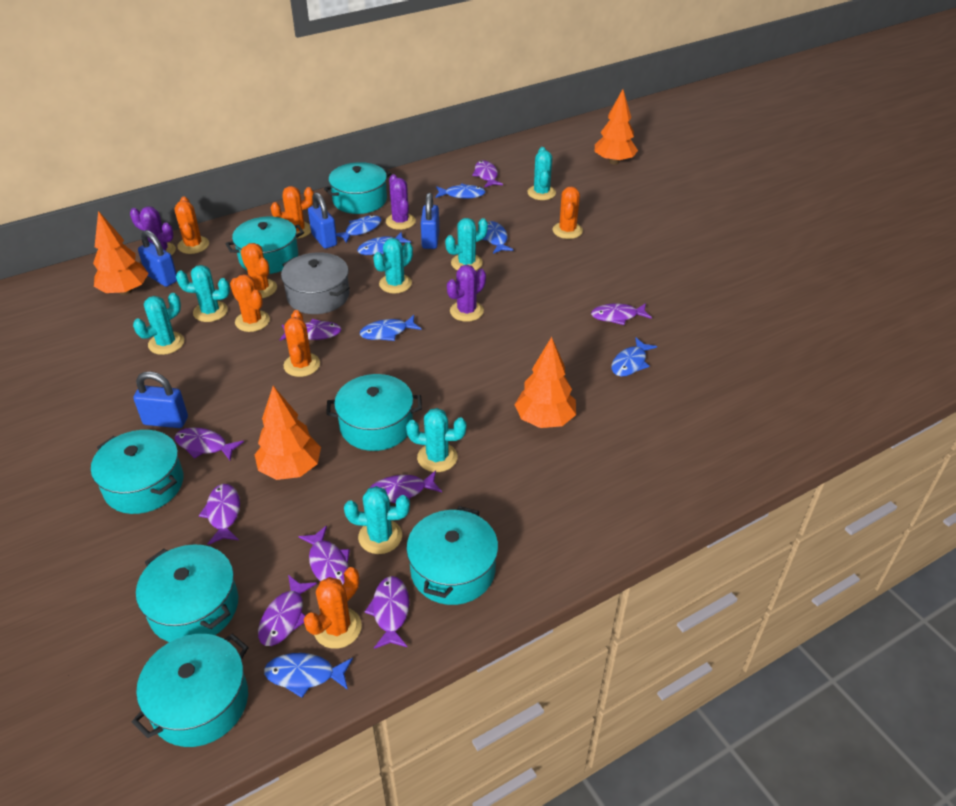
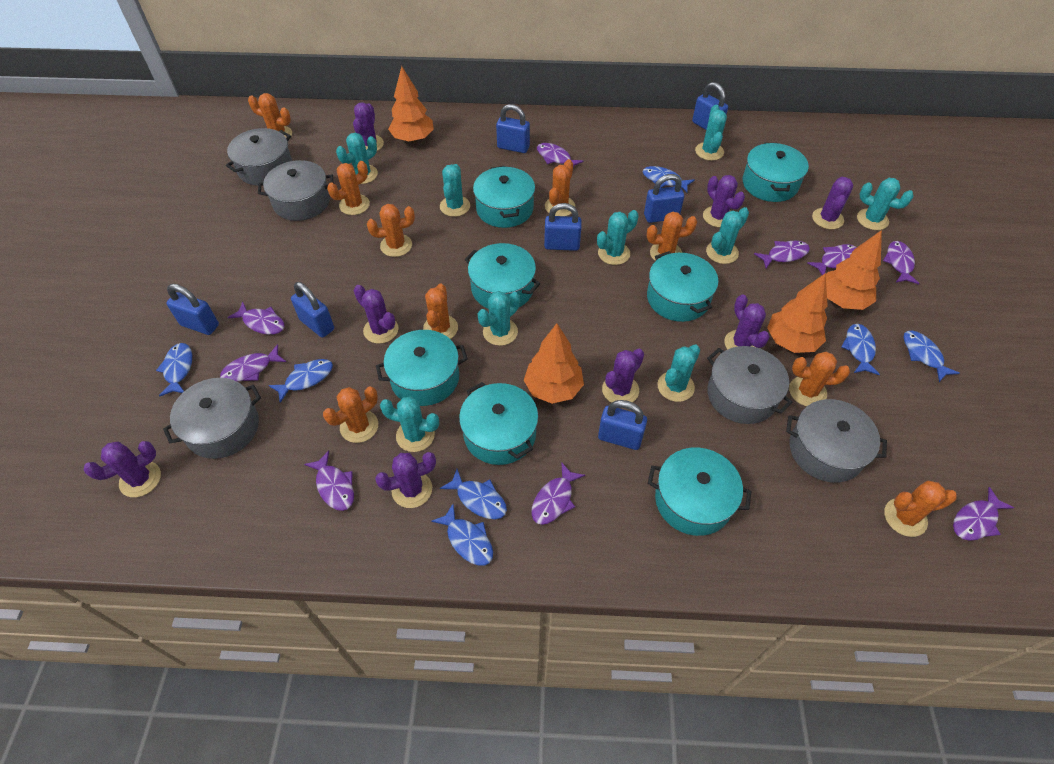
blue padlock: [133,371,188,428] [138,230,177,287] [308,192,337,249] [421,193,439,249] = 4 -> [166,284,219,335] [291,282,334,338] [496,104,530,153] [544,203,582,251] [598,400,647,450] [644,174,684,223] [692,82,728,130] = 7
grey pot: [281,252,350,314] = 1 -> [163,378,261,459] [226,128,292,186] [258,160,333,221] [707,346,793,424] [786,399,887,482] = 5
orange cactus: [175,197,209,254] [230,274,270,332] [240,243,277,298] [270,186,314,239] [283,310,320,377] [304,567,362,649] [553,186,583,239] = 7 -> [248,93,292,138] [323,386,378,443] [327,161,370,215] [367,204,415,257] [423,284,458,339] [545,159,575,216] [647,212,697,261] [789,352,850,406] [884,481,957,537] = 9
purple cactus: [130,207,176,256] [386,174,416,230] [447,265,486,322] = 3 -> [84,441,161,497] [353,102,384,151] [354,285,399,344] [375,452,436,508] [602,349,644,403] [703,175,745,227] [724,294,770,350] [812,177,853,229] = 8
turquoise cactus: [133,293,184,355] [176,265,230,322] [344,486,410,554] [373,238,413,293] [406,408,466,472] [445,218,488,271] [527,147,556,200] = 7 -> [336,133,378,184] [380,397,439,452] [440,164,470,217] [477,291,520,346] [597,210,639,265] [657,345,700,402] [695,105,727,161] [706,207,749,264] [857,178,913,230] = 9

